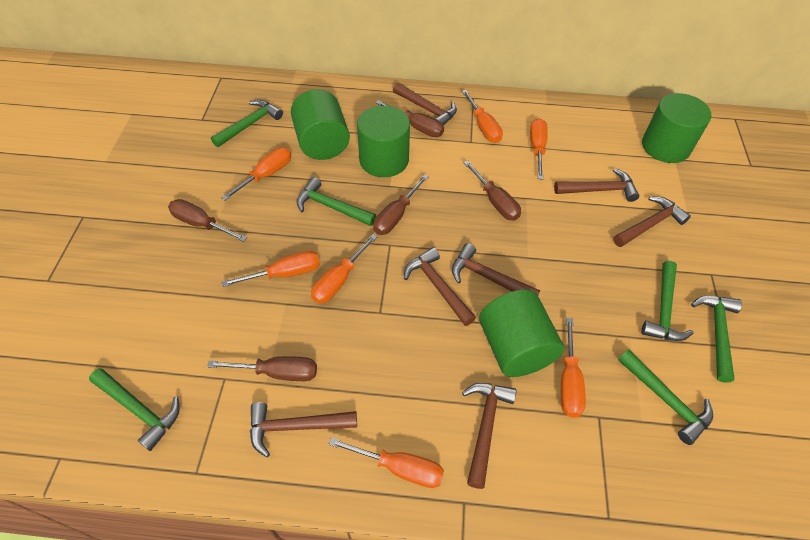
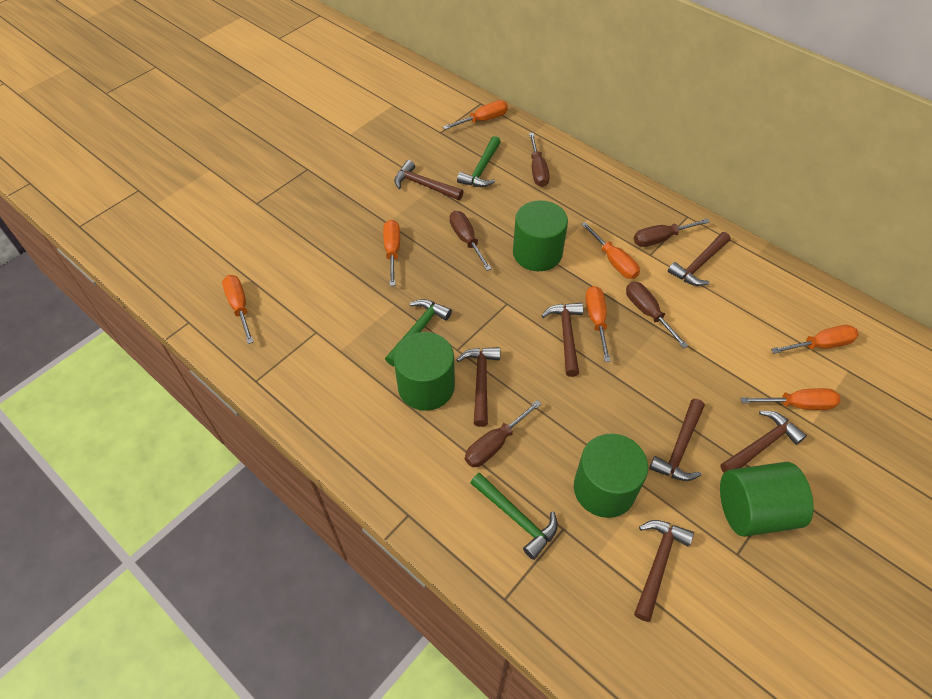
green hammer: [89,368,180,451] [211,100,283,147] [297,177,376,226] [618,350,713,445] [641,261,694,341] [691,296,742,383] = 6 -> [385,299,452,366] [457,136,501,187] [470,473,558,560] = 3

